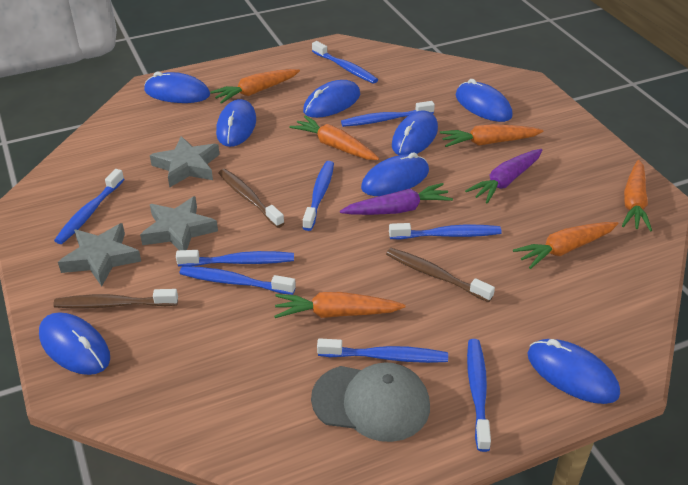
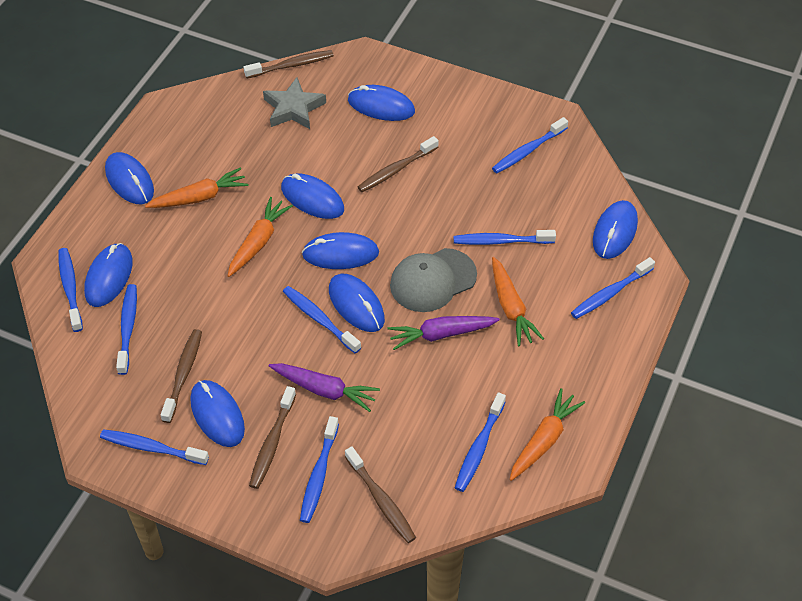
brown toothbrush: [53,289,178,309] [219,169,284,228] [386,248,495,302] = 3 -> [161,329,202,423] [244,50,334,78] [249,386,296,489] [345,446,416,543] [358,136,439,192] = 5
grey star: [58,223,141,287] [140,196,218,250] [150,136,220,187] = 3 -> [263,77,326,129] = 1
orange carrot: [210,69,300,104] [274,292,406,318] [289,116,379,160] [440,124,543,147] [513,222,619,269] [622,160,652,231] = 6 -> [145,168,249,208] [227,197,293,277] [492,257,544,347] [510,388,585,481] = 4

